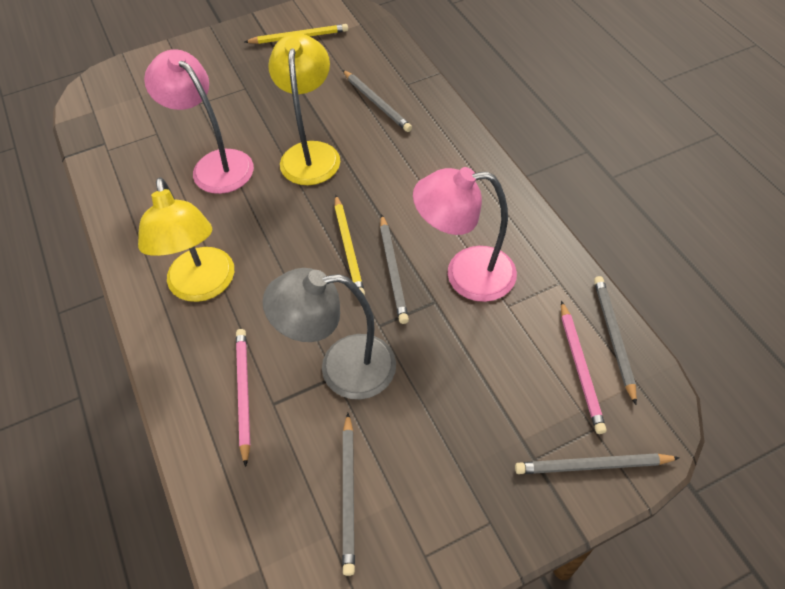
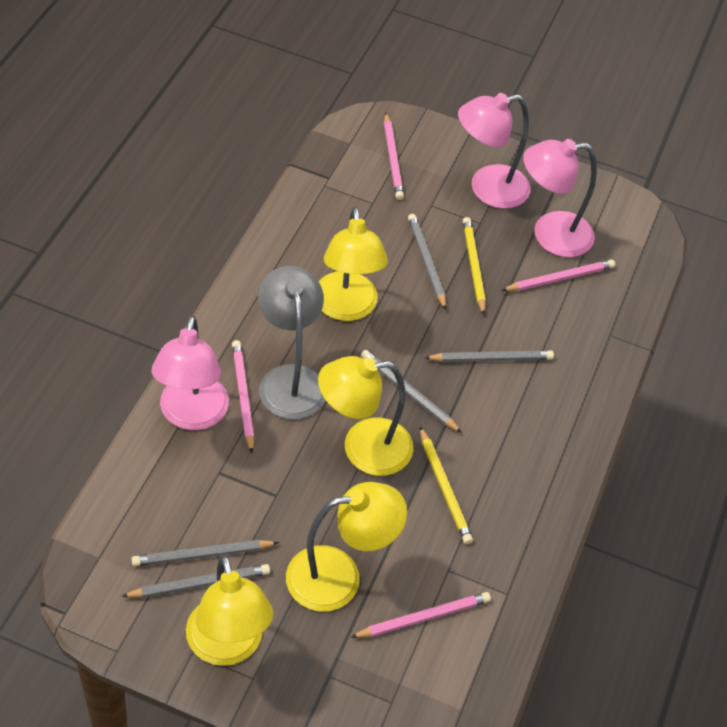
pink lamp: [144,49,254,194] [413,167,517,302] = 2 -> [152,315,229,430] [458,93,531,209] [523,139,597,257] = 3
pink pencil: [236,329,250,467] [561,301,607,434] = 2 -> [232,340,254,453] [350,592,491,638] [384,113,404,200] [501,260,615,291] = 4
yellow lamp: [138,177,234,302] [268,33,340,185] = 2 -> [186,555,273,666] [286,482,407,612] [318,356,413,476] [319,207,388,321] = 4

